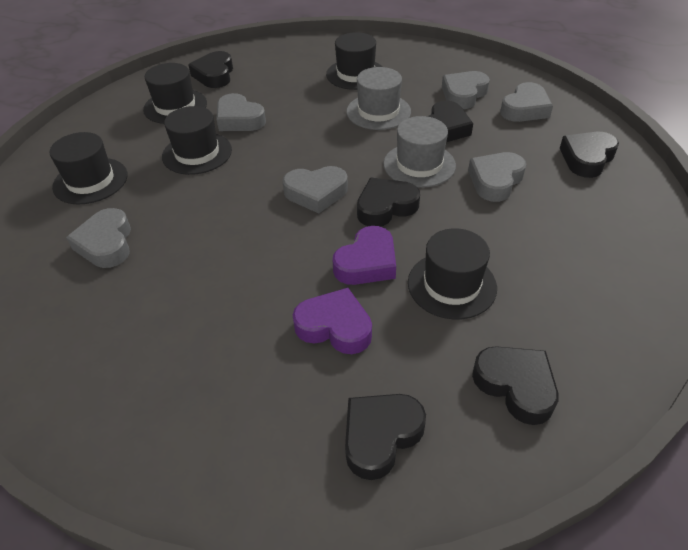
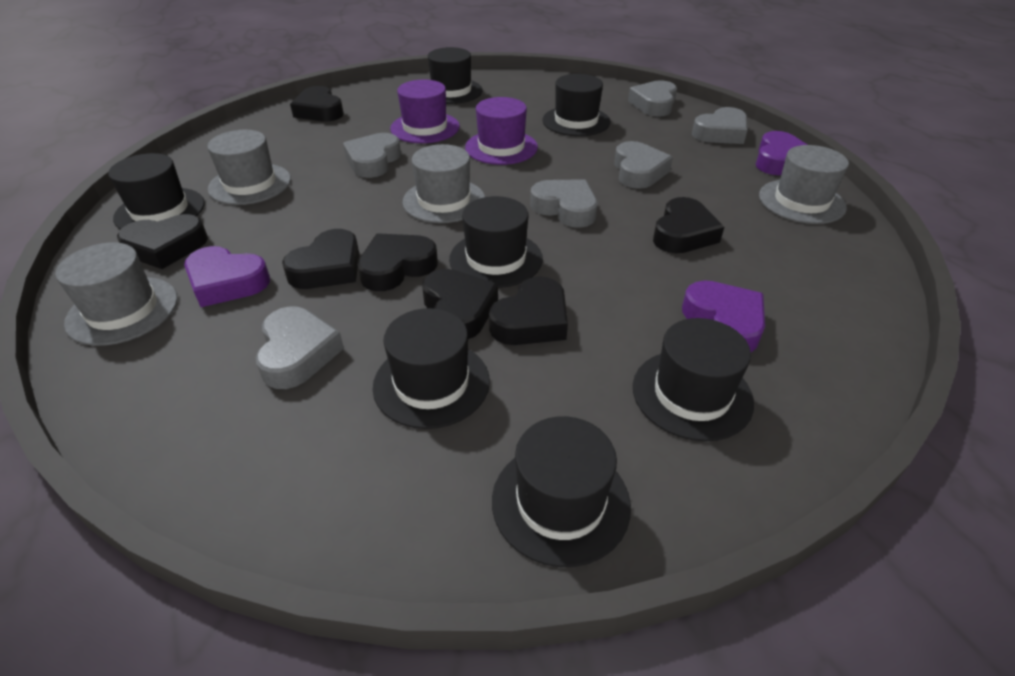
black hat: [49,132,128,204] [143,63,207,124] [162,106,232,175] [326,32,382,90] [408,228,497,319] = 5 -> [108,153,205,230] [373,308,490,429] [428,47,483,104] [449,196,543,288] [492,416,631,567] [542,74,610,136] [633,318,754,441] = 7
black heart: [189,51,233,88] [345,394,426,480] [357,178,420,227] [427,100,473,142] [472,346,558,425] [560,132,619,178] = 6 -> [117,214,208,269] [282,229,360,289] [290,86,344,122] [357,233,438,291] [422,269,498,339] [489,276,568,345] [653,197,724,253] = 7
grey hat: [346,67,411,130] [383,116,456,188] = 2 -> [55,242,178,346] [207,130,291,205] [403,144,485,223] [759,145,849,224] = 4
purple hat: none = 0 -> [390,80,460,143] [465,97,538,165] = 2
purple heart: [293,288,372,354] [333,226,396,285] = 2 -> [184,246,270,307] [682,280,765,352] [756,131,808,175] = 3

